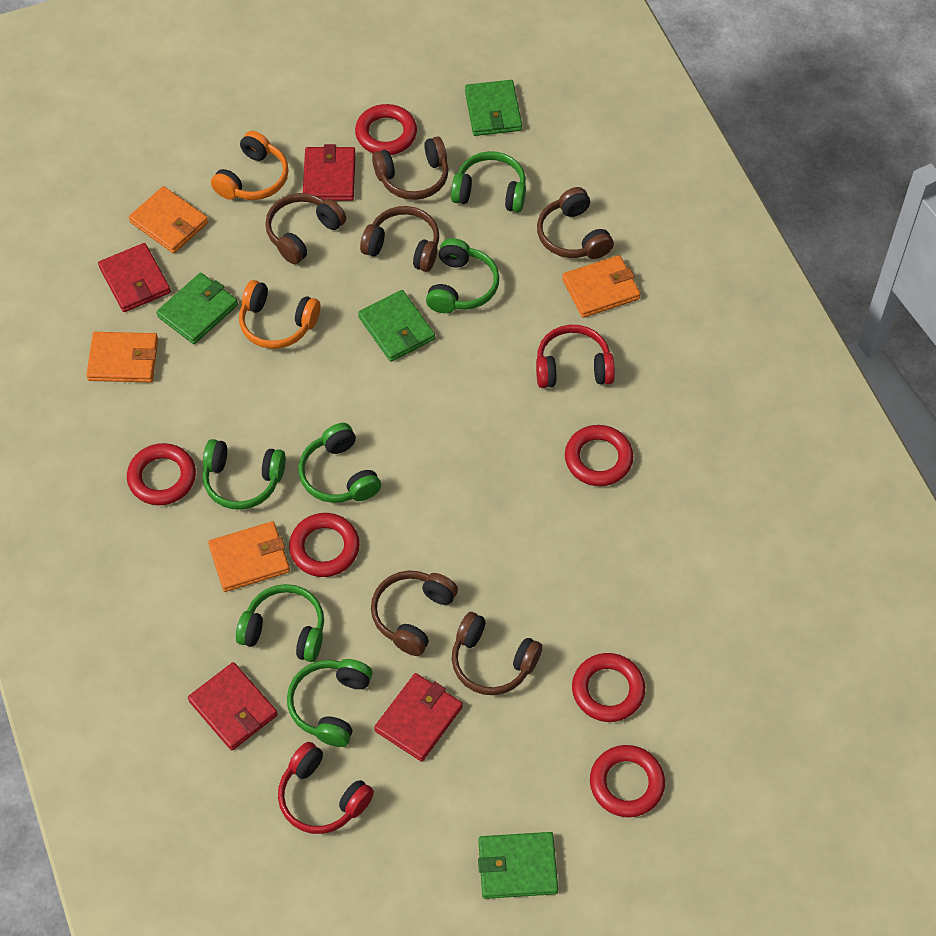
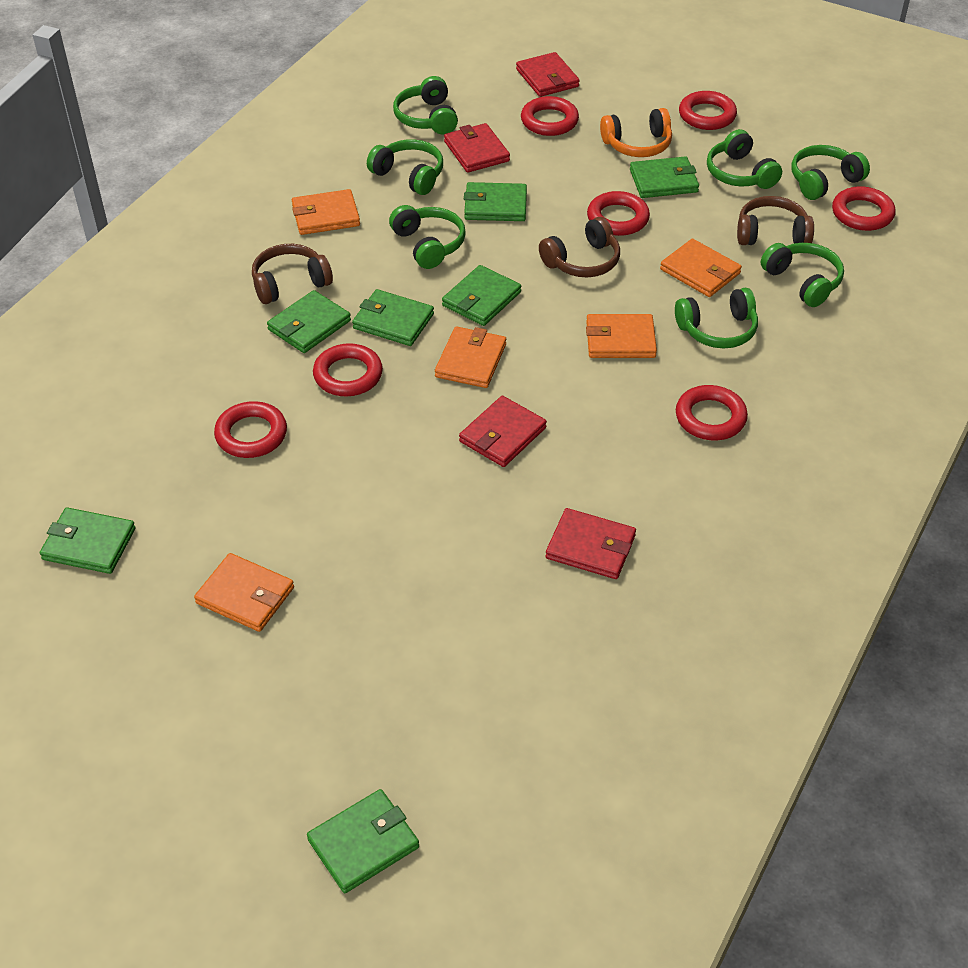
brown headphones: [265,193,346,264] [360,206,439,272] [371,571,458,656] [372,137,448,200] [452,612,542,695] [537,187,614,259] = 6 -> [252,244,333,304] [539,217,620,277] [737,196,814,245] = 3
green headphones: [203,439,286,510] [236,584,324,662] [287,659,372,747] [298,423,381,503] [426,238,499,313] [451,151,526,213] = 6 -> [367,139,443,195] [389,205,466,269] [393,76,458,134] [675,288,758,349] [707,129,782,189] [761,243,844,307] [791,145,870,200] = 7
green wallet: [156,273,238,344] [358,290,435,362] [465,80,522,136] [478,832,558,899] = 4 -> [40,507,136,574] [267,290,351,353] [307,789,419,893] [352,289,434,346] [442,265,521,326] [464,182,527,221] [630,156,699,198] = 7
orange headphones: [211,131,289,200] [239,280,320,349] = 2 -> [600,108,672,157] = 1
orange wallet: [86,332,158,382] [129,186,208,253] [208,521,290,592] [562,255,640,318] = 4 -> [194,553,294,632] [292,189,360,235] [435,326,506,388] [586,314,657,358] [660,239,742,297] = 5
red headphones: [278,742,374,834] [536,325,615,388] = 2 -> none = 0
red ring: [127,443,196,505] [289,513,360,577] [355,104,417,155] [565,425,633,486] [572,653,645,722] [590,745,665,817] = 6 -> [214,401,287,458] [313,343,383,396] [521,96,579,136] [587,191,650,236] [676,385,748,440] [679,91,737,130] [832,186,895,231] = 7

